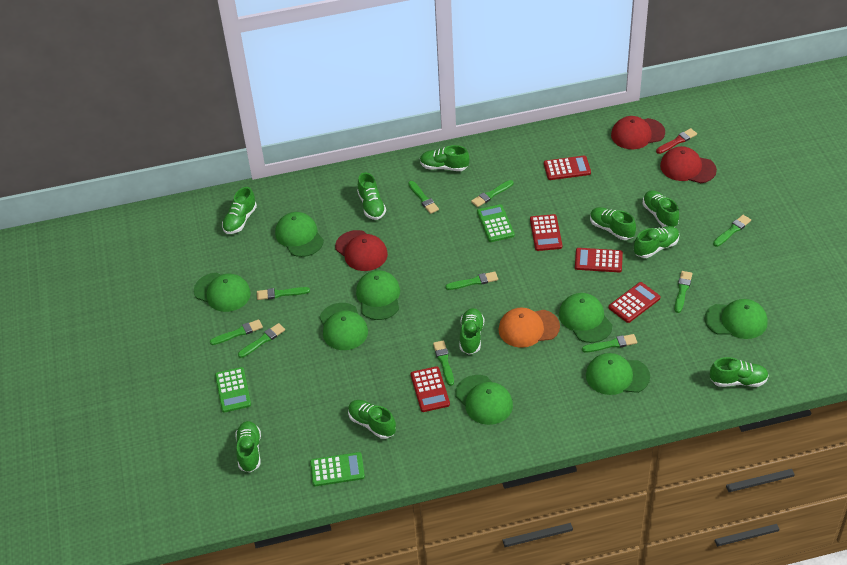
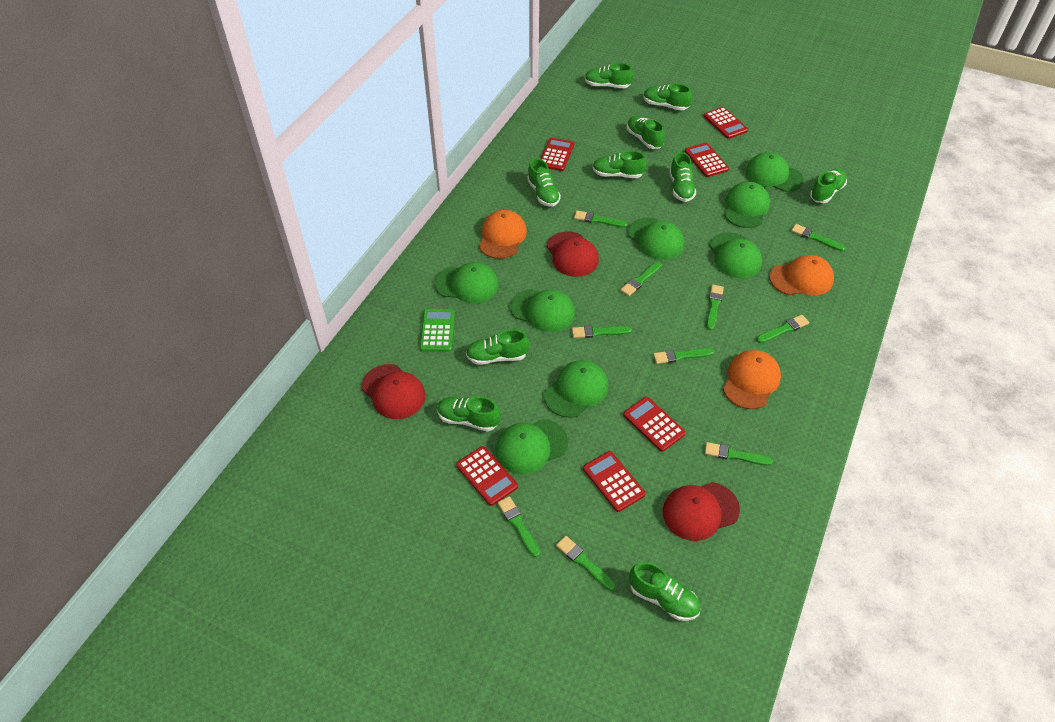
green calculator: [215,367,251,413] [310,452,365,486] [477,204,515,242] = 3 -> [420,309,455,352] = 1
orange cap: [499,308,560,348] = 1 -> [479,210,527,259] [723,350,781,409] [769,255,834,296] = 3
red brush: [656,128,697,154] = 1 -> none = 0
red calculator: [411,366,450,412] [530,214,562,251] [544,156,591,180] [575,248,623,272] [609,282,661,323] = 5 -> [456,446,518,506] [540,138,574,171] [583,451,646,512] [623,397,686,452] [685,143,729,177] [704,107,748,139] = 6

